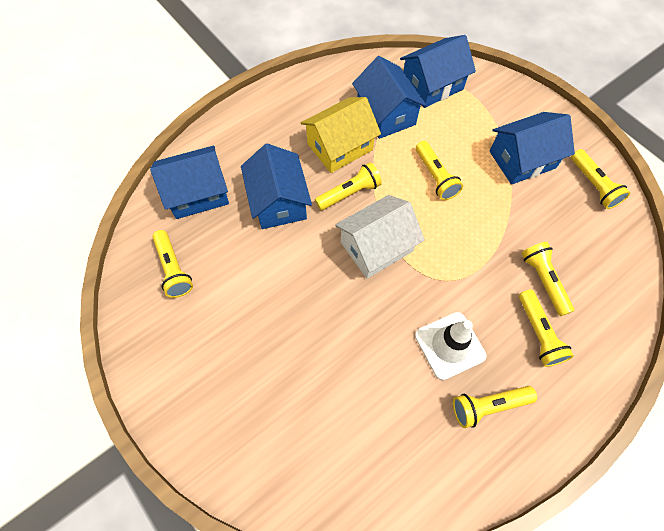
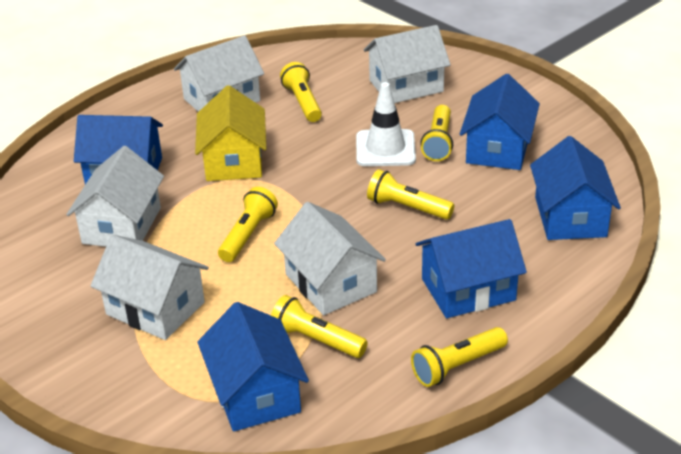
white house: [335,195,425,279] = 1 -> [66,146,164,247] [90,235,209,340] [174,35,264,112] [274,202,386,315] [364,25,450,103] = 5
yellow flashlight: [152,230,193,298] [315,162,382,210] [416,141,463,200] [453,386,537,428] [519,289,574,367] [521,242,574,316] [571,149,630,209] = 7 -> [218,187,278,262] [271,295,368,358] [280,62,322,122] [367,169,455,220] [411,327,508,387] [420,105,453,161] = 6

